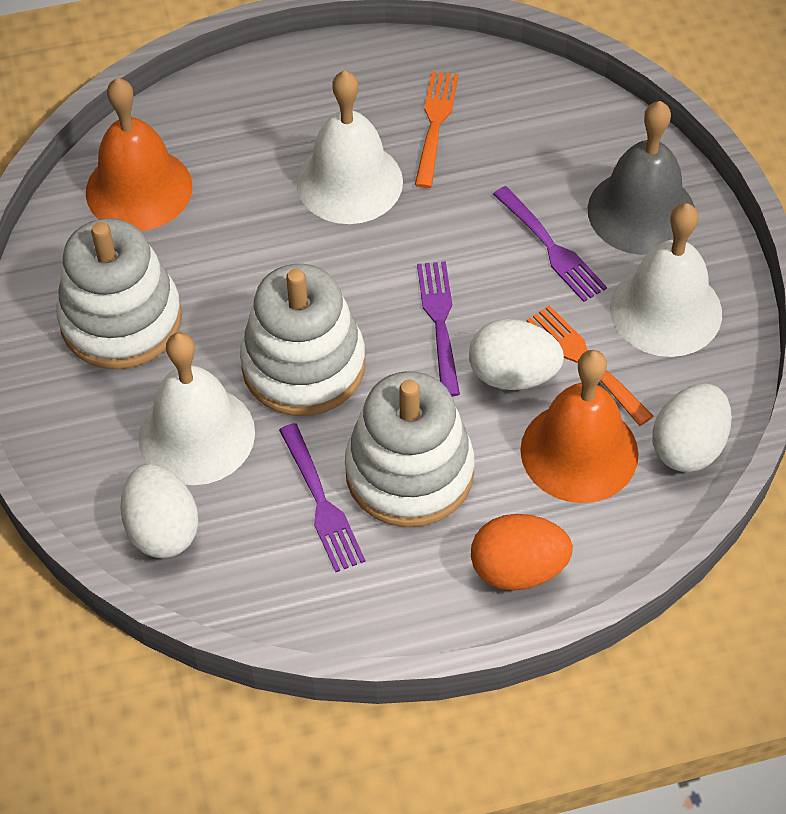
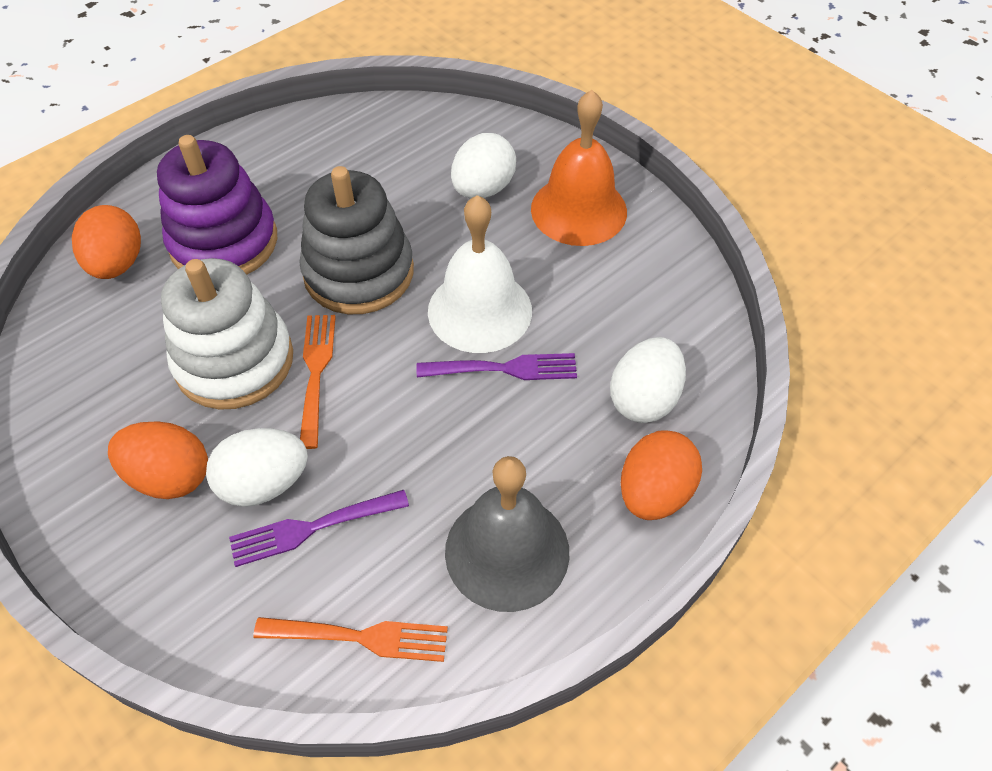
grey stacking toy: none = 0 -> [299,166,414,314] = 1
orange bell: [86,78,192,231] [520,350,639,503] = 2 -> [531,90,627,246] = 1
orange egg: [471,514,573,591] = 1 -> [72,205,141,279] [108,421,208,499] [621,430,702,520] = 3
purple fork: [279,423,365,572] [417,261,460,397] [493,186,607,302] = 3 -> [229,490,409,567] [416,353,577,380] = 2
purple stacking toy: none = 0 -> [157,135,277,274] = 1
white bell: [138,332,255,485] [296,71,403,224] [610,203,722,357] = 3 -> [428,195,532,353] = 1
white stacking toy: [57,218,182,369] [240,264,365,416] [345,371,474,527] = 3 -> [161,258,293,410] = 1

